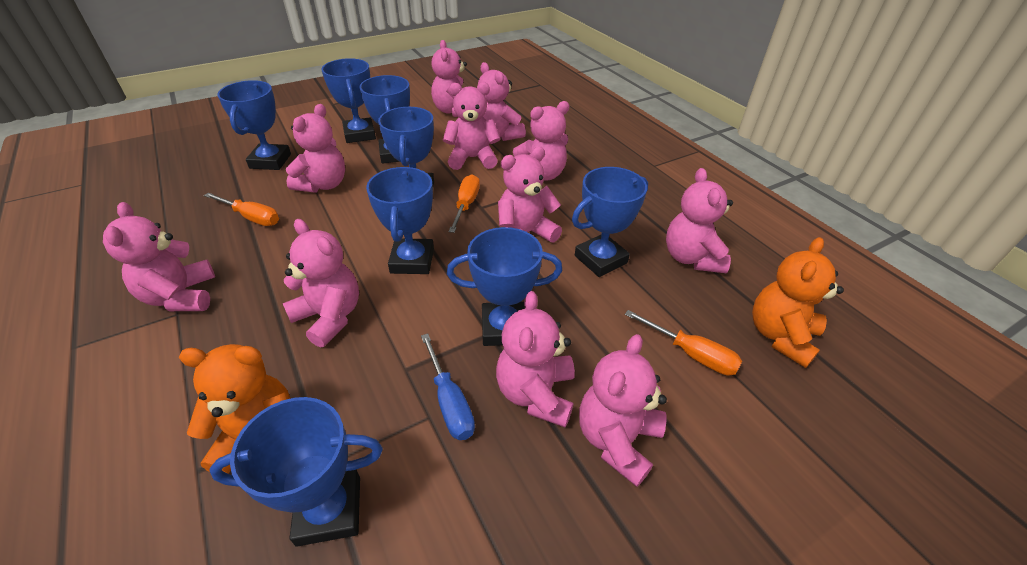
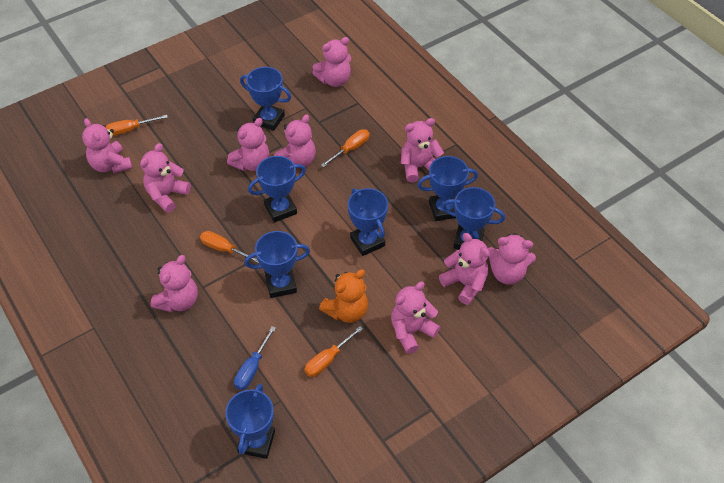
blue trophy: [209,397,383,546] [217,80,291,170] [321,58,376,143] [359,75,410,164] [366,167,434,274] [378,107,434,186] [447,227,562,346] [572,167,648,277] = 8 -> [225,384,275,459] [240,67,291,131] [244,231,310,298] [248,156,306,223] [348,188,388,256] [417,156,478,221] [442,187,505,249] = 7
orange screwdriver: [204,193,279,226] [449,174,480,233] [625,310,742,375] = 3 -> [105,115,168,136] [200,231,259,263] [305,326,363,377] [321,129,369,167] = 4
orange teddy bear: [179,344,291,474] [752,237,844,368] = 2 -> [319,270,368,323] = 1
pink teddy bear: [103,202,215,311] [283,219,359,348] [286,104,345,193] [431,40,467,117] [443,82,501,170] [478,62,526,141] [496,291,575,428] [498,147,562,243] [513,101,569,181] [579,334,667,487] [666,168,733,273] = 11 -> [82,118,132,173] [140,143,191,213] [151,255,198,312] [227,118,269,171] [274,114,316,167] [312,37,351,87] [391,282,440,354] [401,118,444,183] [439,233,490,305] [488,233,536,285] = 10

